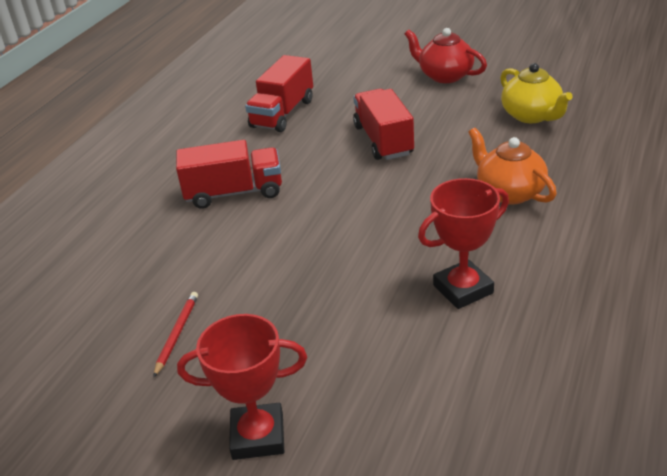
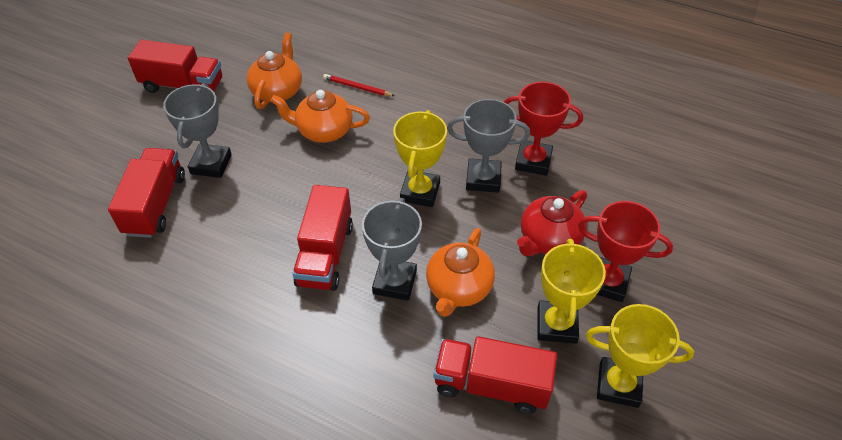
grey trophy: none = 0 -> [163,83,232,178] [362,198,422,301] [447,99,530,193] = 3
orange teapot: [468,128,557,204] = 1 -> [247,32,302,109] [271,90,370,143] [426,228,495,317] = 3
red truck: [176,140,282,209] [245,55,313,132] [353,89,414,160] = 3 -> [108,148,185,238] [128,40,222,93] [292,185,353,291] [434,336,557,414] = 4
yellow teapot: [500,63,572,123] = 1 -> none = 0
yellow trophy: none = 0 -> [393,110,447,207] [537,239,606,344] [586,304,694,408] = 3

